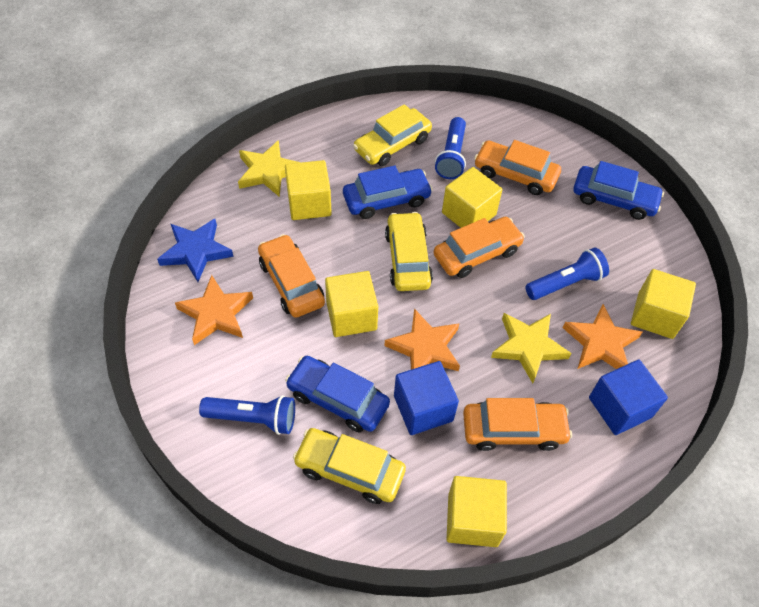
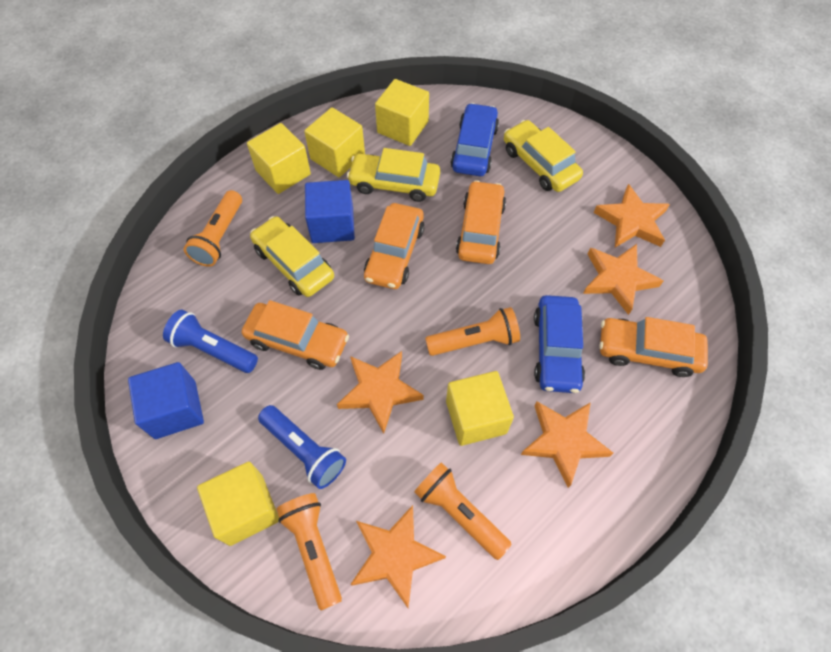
blue car: [285,356,390,432] [343,166,433,219] [573,161,664,220] = 3 -> [451,103,499,176] [534,295,585,393] = 2
blue flashlight: [199,395,295,435] [435,117,466,179] [525,248,609,300] = 3 -> [163,310,258,373] [258,405,346,489] = 2
blue star: [157,219,233,282] = 1 -> none = 0
orange flashlight: none = 0 -> [184,190,242,267] [277,493,342,610] [414,462,512,560] [425,307,520,356] = 4
orange star: [175,275,253,345] [385,309,460,371] [563,304,642,369] = 3 -> [337,351,424,434] [351,505,446,608] [521,401,613,488] [583,244,663,315] [594,184,670,247] = 5
yellow star: [238,140,301,197] [491,313,571,383] = 2 -> none = 0

